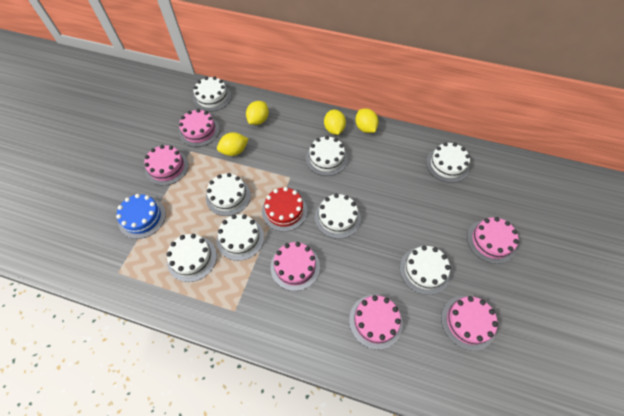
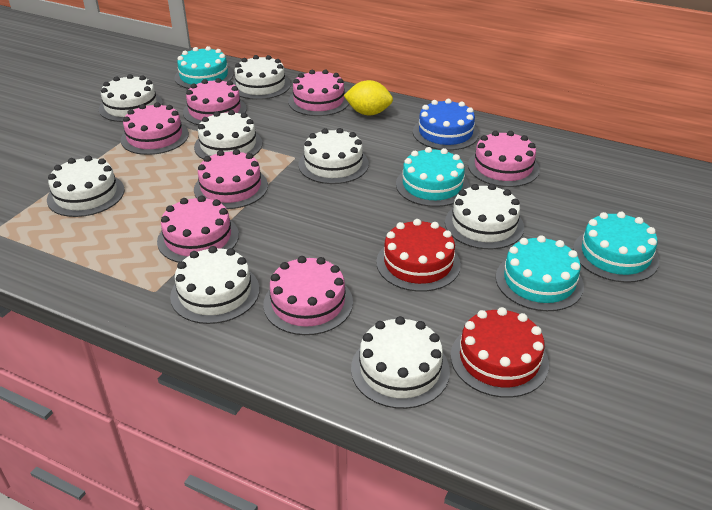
pink cake: [144,145,189,186] [179,109,220,147] [271,242,320,291] [349,295,403,350] [441,296,498,351] [467,217,519,264] = 6 -> [121,102,189,155] [157,196,239,263] [183,78,247,125] [194,149,268,209] [263,256,353,335] [288,69,349,116] [468,131,540,187] = 7
red cake: [262,187,307,232] = 1 -> [376,219,461,292] [450,307,549,398] = 2
turquoise cake: none = 0 -> [174,46,233,89] [396,147,469,207] [496,235,584,311] [573,212,659,283] = 4
yellow lemon: [217,132,248,156] [246,101,269,125] [324,110,346,135] [355,108,379,133] = 4 -> [344,80,393,115] = 1

